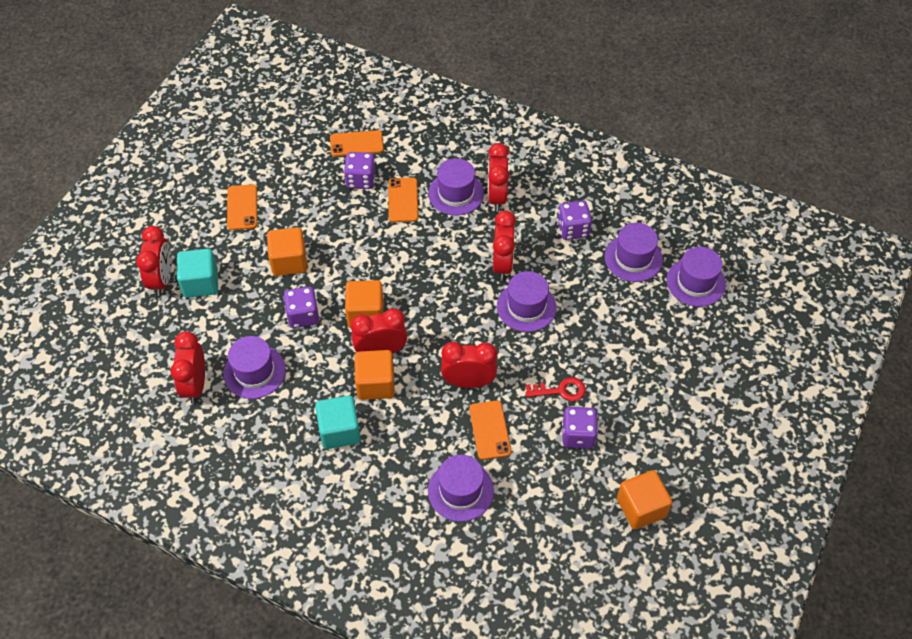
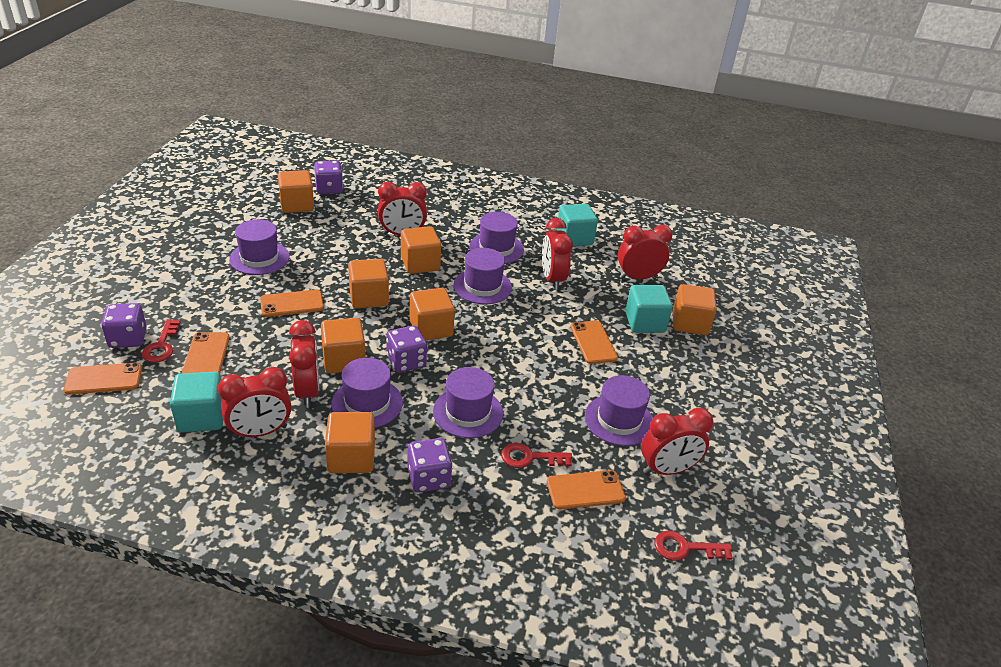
orange cube: [267,227,307,276] [345,280,384,328] [354,350,395,400] [617,470,672,530] = 4 -> [278,170,314,213] [321,318,366,373] [325,412,375,473] [348,259,389,309] [401,226,441,274] [410,288,455,340] [673,284,717,335] = 7
orange phone: [227,184,257,230] [330,130,384,157] [388,178,418,222] [469,400,511,460] = 4 -> [64,363,142,395] [182,332,230,373] [260,290,324,317] [547,470,626,510] [570,321,618,364] = 5
red key: [526,377,586,401] = 1 -> [142,319,180,363] [501,443,572,468] [655,531,733,561] = 3
turquoise cube: [177,249,218,298] [315,395,361,449] = 2 -> [170,372,223,432] [556,204,598,247] [625,285,673,333] = 3

